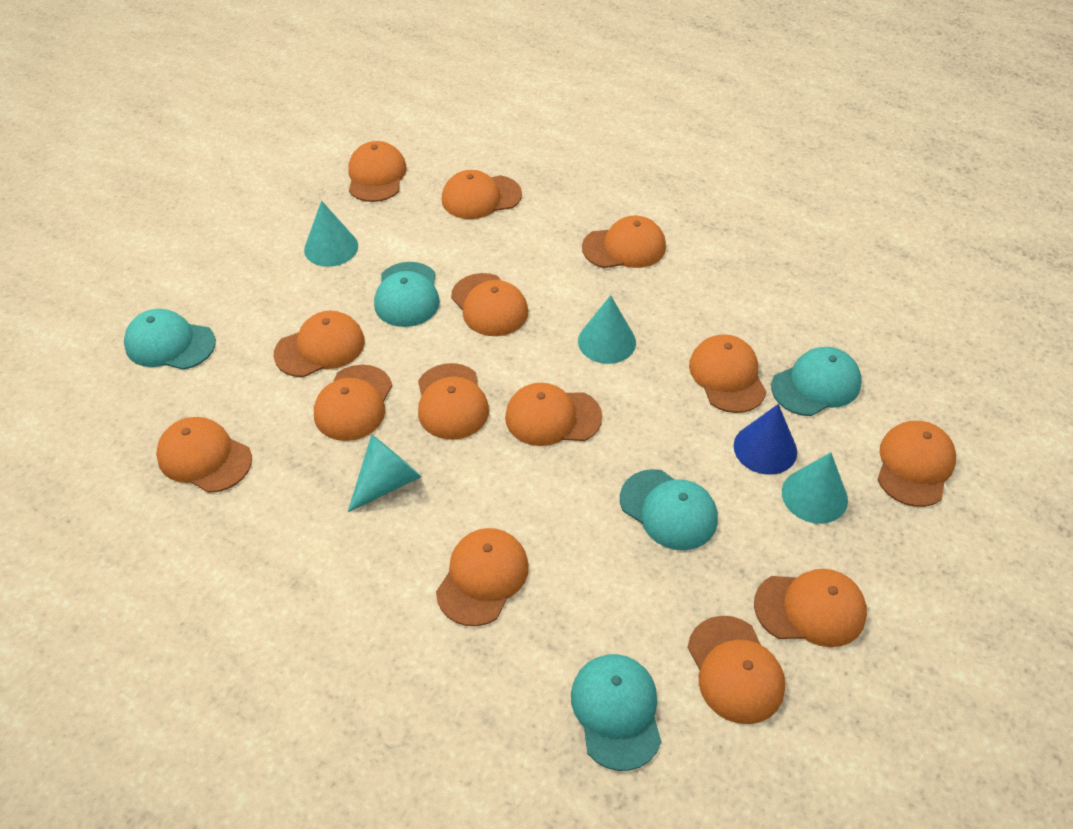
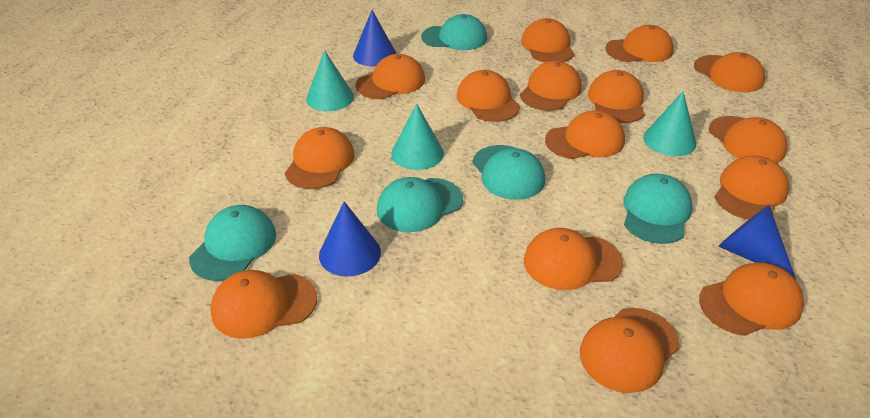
blue cone: [733,404,797,475] = 1 -> [319,201,381,277] [353,10,397,67] [718,205,796,280] = 3
orange cap: [156,417,252,493] [274,311,365,377] [314,365,392,441] [348,141,407,202] [418,363,489,440] [436,528,529,626] [442,170,522,219] [451,273,528,336] [505,383,603,446] [582,216,666,268] [688,616,785,724] [689,334,767,413] [754,569,867,647] [877,421,956,507] = 14 -> [210,270,317,339] [285,127,355,189] [356,54,425,99] [457,70,520,122] [520,61,582,111] [521,18,574,63] [524,228,623,290] [545,110,625,159] [580,308,680,393] [588,70,645,123] [606,25,673,62] [694,52,765,92] [699,262,804,336] [709,116,788,163] [715,156,789,220] = 15
turquoise cone: [304,201,358,267] [348,434,422,512] [578,295,636,364] [782,452,848,524] = 4 -> [306,50,354,111] [391,103,444,170] [643,91,696,156] = 3

